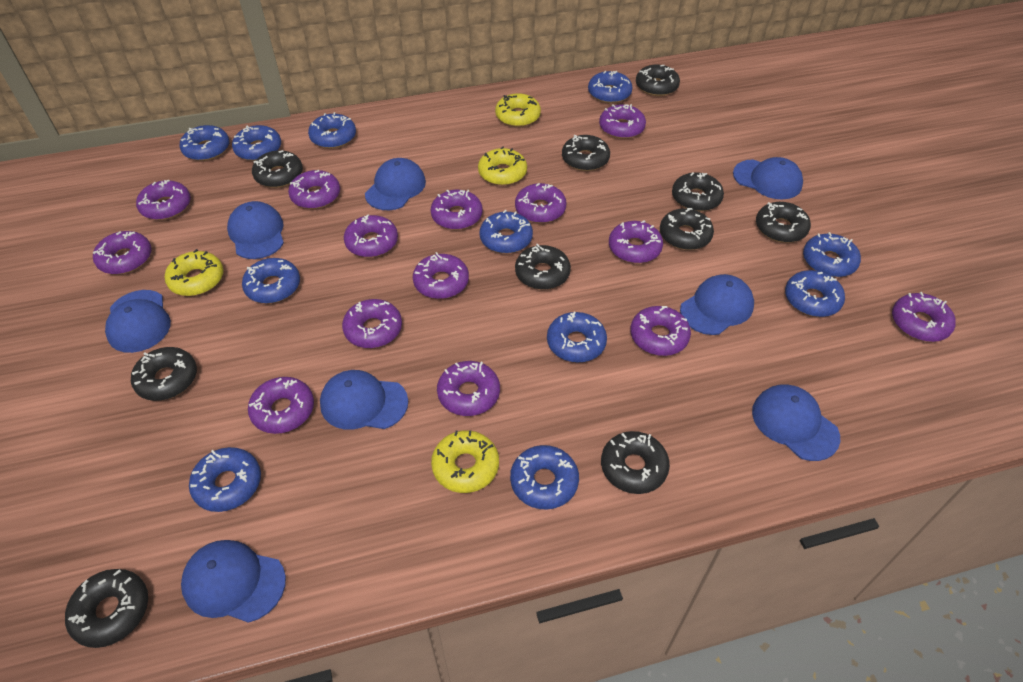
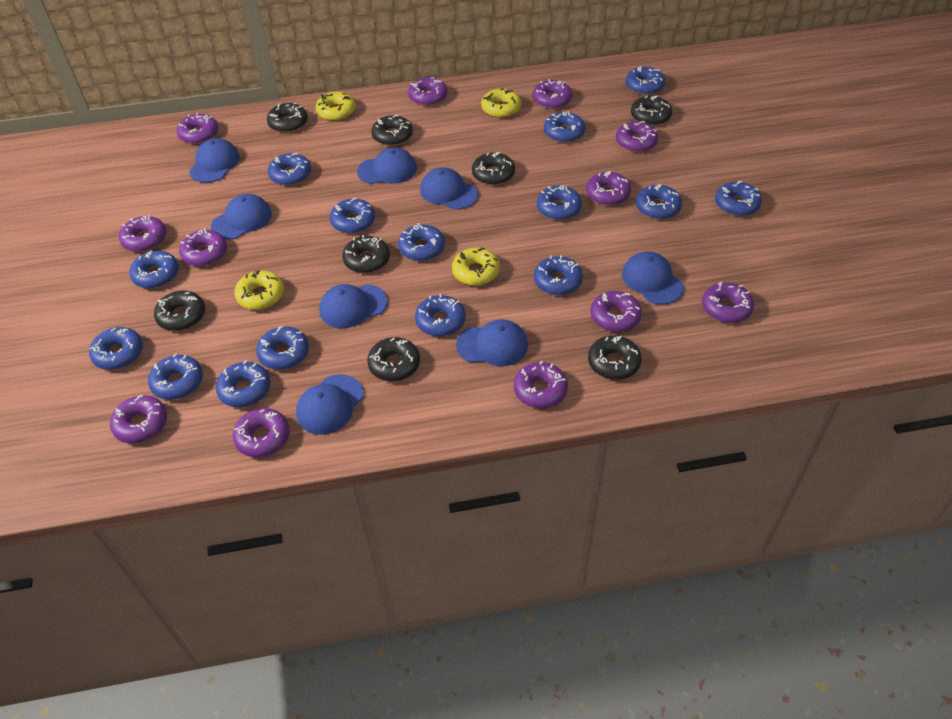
black donut: [65,569,148,648] [131,347,197,401] [252,150,303,188] [515,244,571,290] [562,135,610,171] [601,431,670,494] [636,65,680,96] [660,208,714,250] [672,172,724,211] [756,202,811,243] = 10 -> [154,291,205,331] [267,103,308,133] [342,235,390,273] [367,337,420,381] [371,115,413,146] [472,152,515,185] [588,335,641,380] [631,95,672,126] = 8
blue donut: [180,125,230,161] [189,447,261,512] [232,125,281,161] [242,258,300,303] [308,112,356,148] [479,210,533,253] [510,445,579,510] [547,312,607,362] [588,71,633,103] [785,270,845,317] [803,232,861,277] = 11 -> [89,327,143,370] [130,251,179,289] [148,353,203,400] [216,360,270,407] [256,326,309,370] [268,153,311,186] [330,198,375,234] [398,223,445,261] [415,294,466,336] [534,255,583,295] [537,185,582,220] [544,111,585,143] [626,66,665,95] [636,184,682,219] [715,181,762,216] = 15
purple donut: [93,231,152,274] [136,179,191,220] [248,377,314,434] [288,170,340,209] [342,299,402,348] [344,215,398,257] [413,252,469,299] [431,190,483,230] [437,361,500,416] [515,183,566,223] [599,104,646,139] [609,220,663,263] [630,306,691,356] [892,292,956,342] = 14 -> [110,395,167,443] [119,215,166,252] [177,113,218,144] [179,228,227,266] [233,408,290,457] [408,77,447,106] [514,361,568,408] [533,79,572,109] [586,171,631,206] [591,291,642,332] [616,121,658,152] [702,282,754,323] = 12

